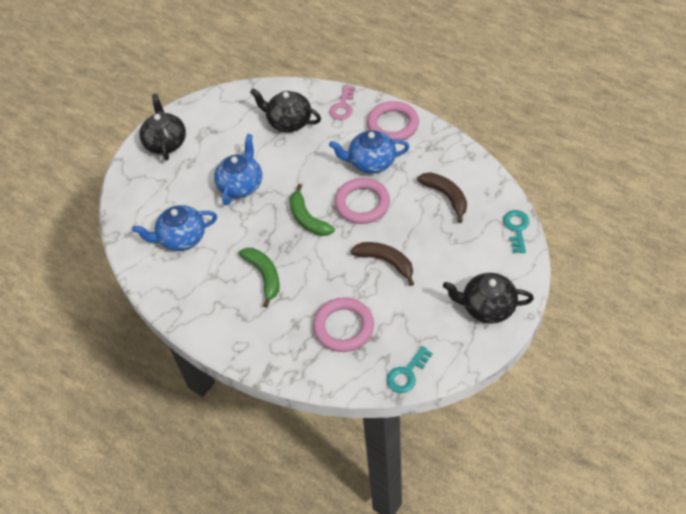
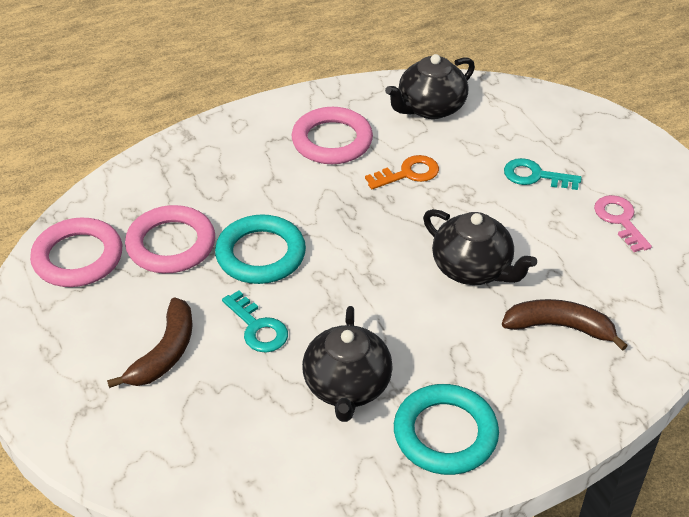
blue teapot: [132,205,217,251] [214,134,262,205] [329,130,409,173] = 3 -> none = 0
green banana: [238,248,280,308] [290,184,335,236] = 2 -> none = 0
orange key: none = 0 -> [365,155,439,189] = 1
turquoise ring: none = 0 -> [215,214,306,284] [394,384,499,475] = 2

